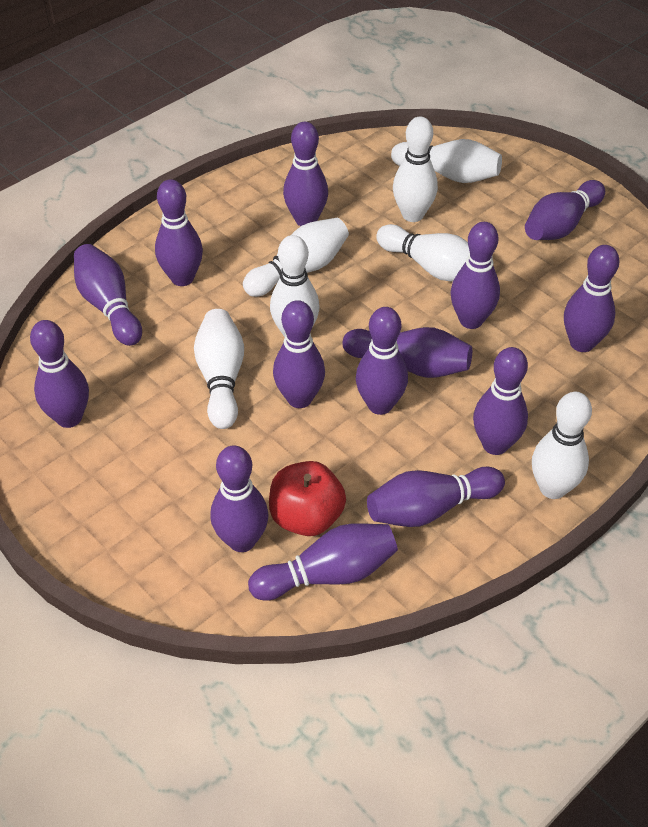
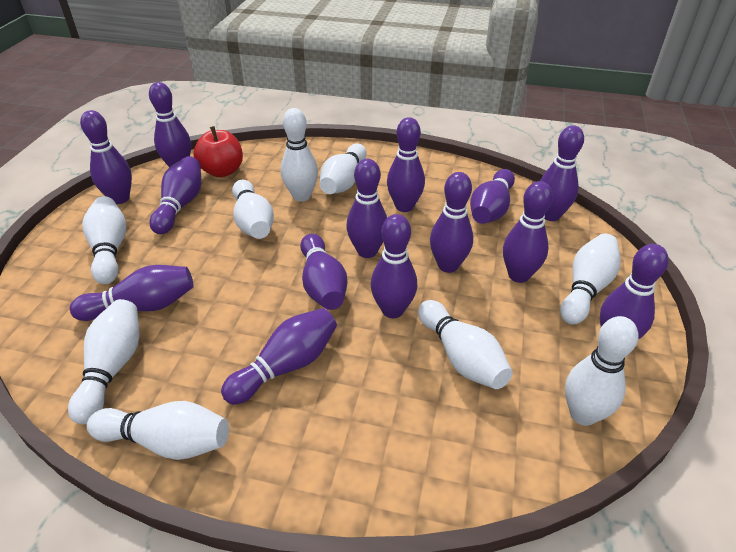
white bowling pin: [194,309,244,429] [243,218,349,297] [270,235,320,337] [376,224,470,281] [391,139,502,183] [393,116,438,222] [532,392,592,499] = 7 -> [68,299,140,424] [82,196,127,284] [87,401,229,460] [232,180,274,239] [281,108,318,202] [320,143,367,194] [418,300,513,389] [560,234,620,325] [565,316,639,426] = 9

